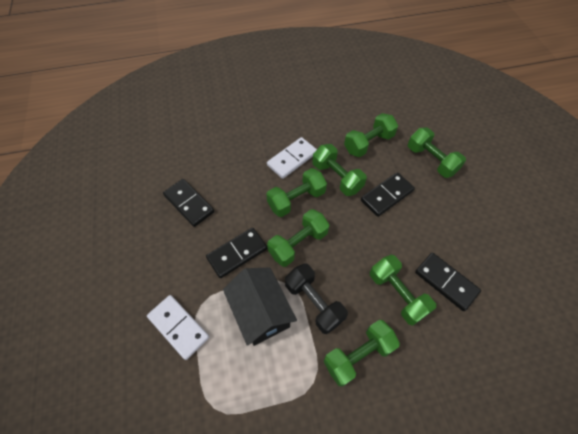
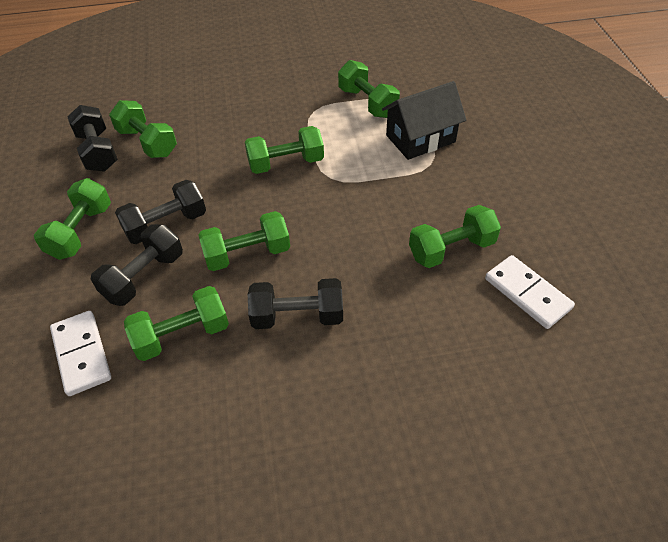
black domino: [163,179,214,227] [206,228,267,278] [361,172,415,217] [415,253,481,311] = 4 -> none = 0
black dumbbell: [285,263,348,334] = 1 -> [67,105,118,172] [91,224,183,306] [115,180,206,244] [248,278,343,329] = 4

